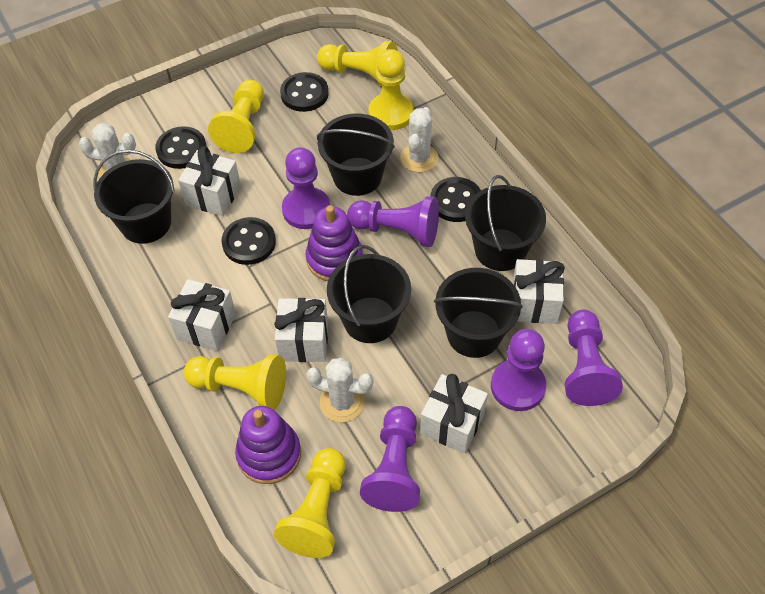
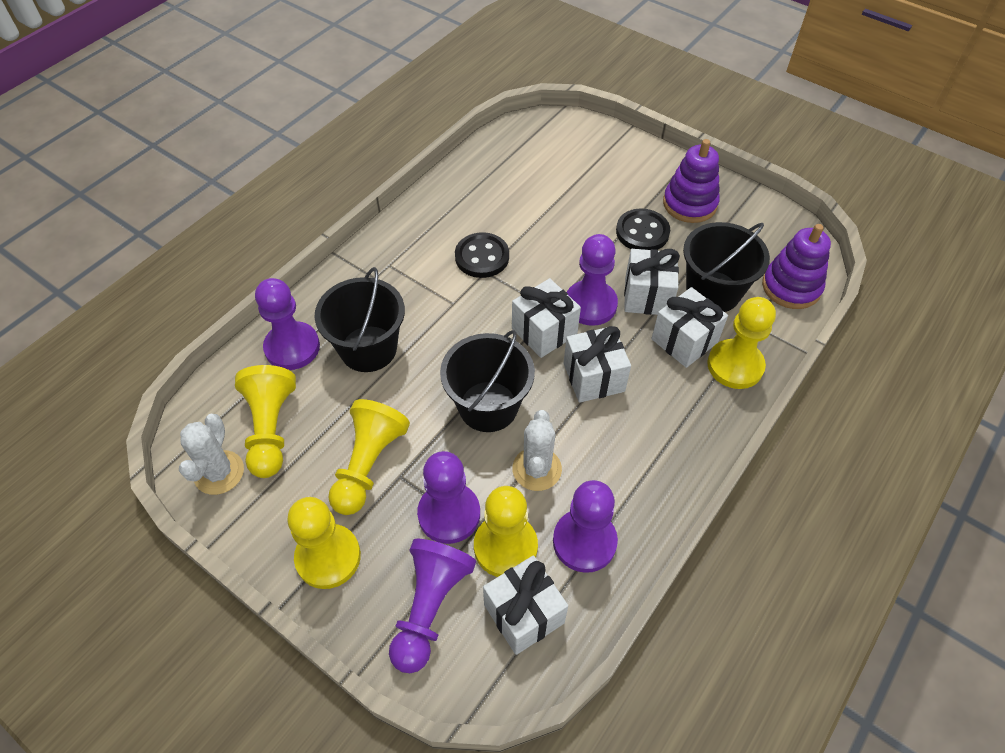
black bucket: [93,150,175,244] [317,113,395,196] [327,245,411,343] [434,268,523,358] [465,175,546,271] = 5 -> [314,267,405,372] [440,330,535,432] [683,222,770,312] = 3
black button: [155,126,207,169] [221,217,276,265] [280,72,329,112] [430,177,481,222] = 4 -> [455,232,509,278] [616,209,670,250] = 2
white cactus: [79,123,136,179] [307,358,373,422] [400,107,439,172] = 3 -> [179,414,244,495] [512,410,562,491] = 2

